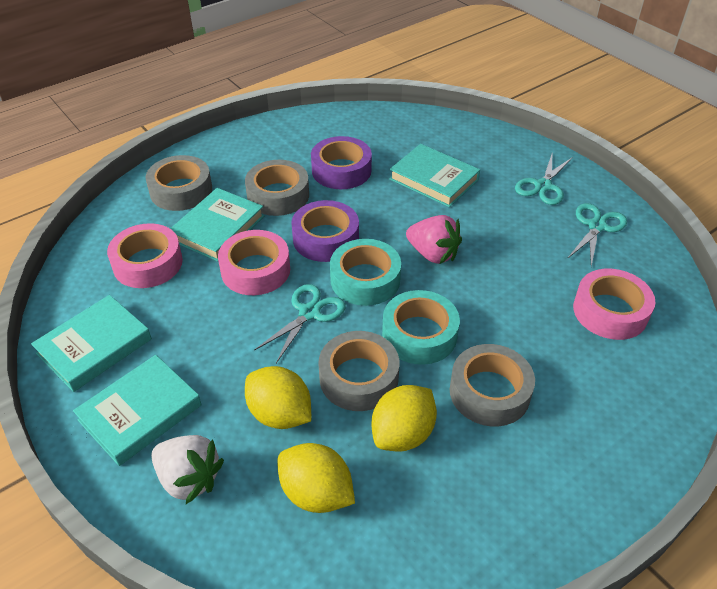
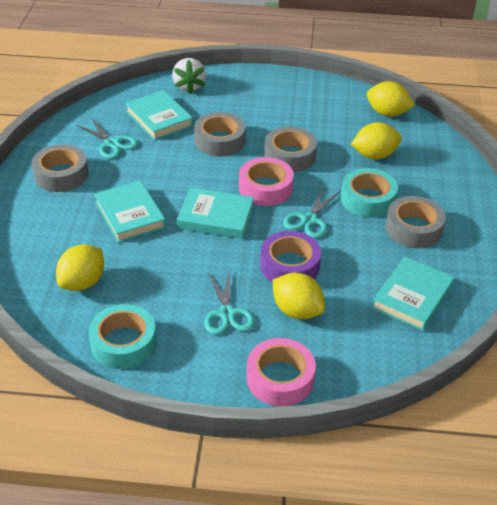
pink strawberry: [406,215,462,264] = 1 -> none = 0
pink tape: [107,223,183,288] [218,230,290,295] [573,269,656,340] = 3 -> [239,157,294,206] [247,338,316,406] = 2
purple tape: [291,200,359,262] [311,136,372,189] = 2 -> [260,231,321,283] = 1
yellow lemon: [245,366,311,429] [277,443,355,513] [371,385,437,452] = 3 -> [56,245,104,291] [273,273,325,319] [351,122,402,159] [367,81,415,117] = 4

